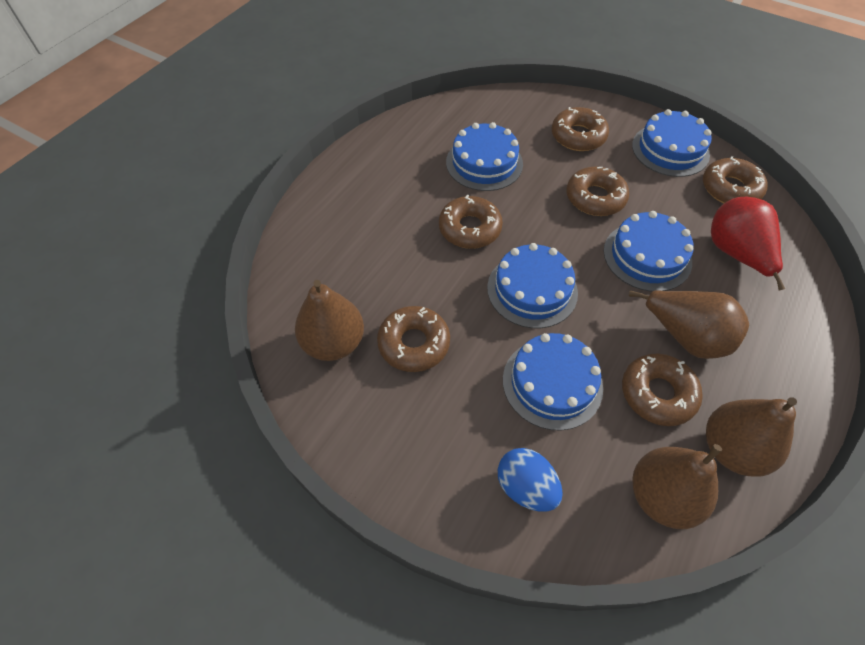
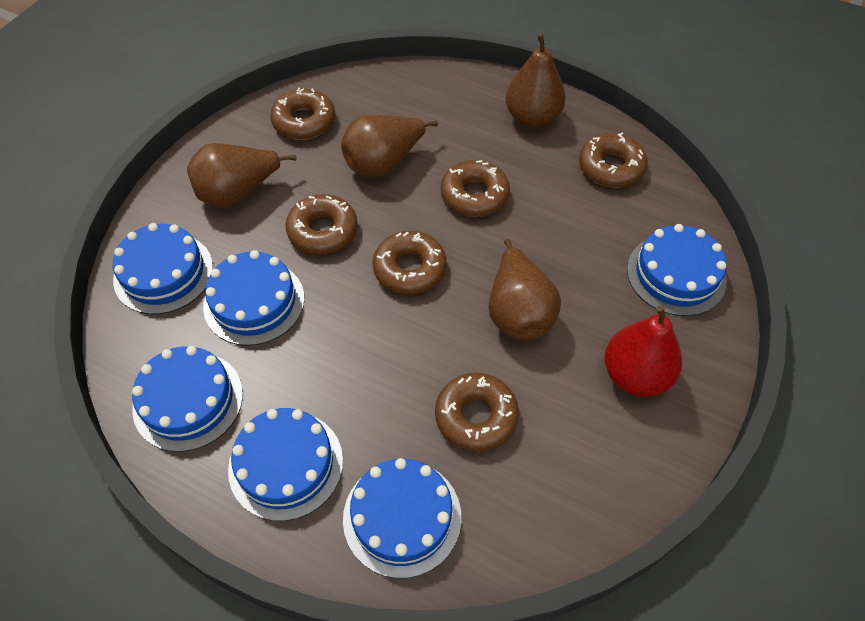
blue cake: [446,122,523,191] [487,243,578,328] [503,333,603,431] [604,211,694,292] [632,109,712,177] = 5 -> [113,223,213,314] [132,346,243,452] [203,250,304,346] [228,408,343,521] [343,458,462,578] [627,224,727,316] = 6
blue egg: [498,448,563,512] = 1 -> none = 0

